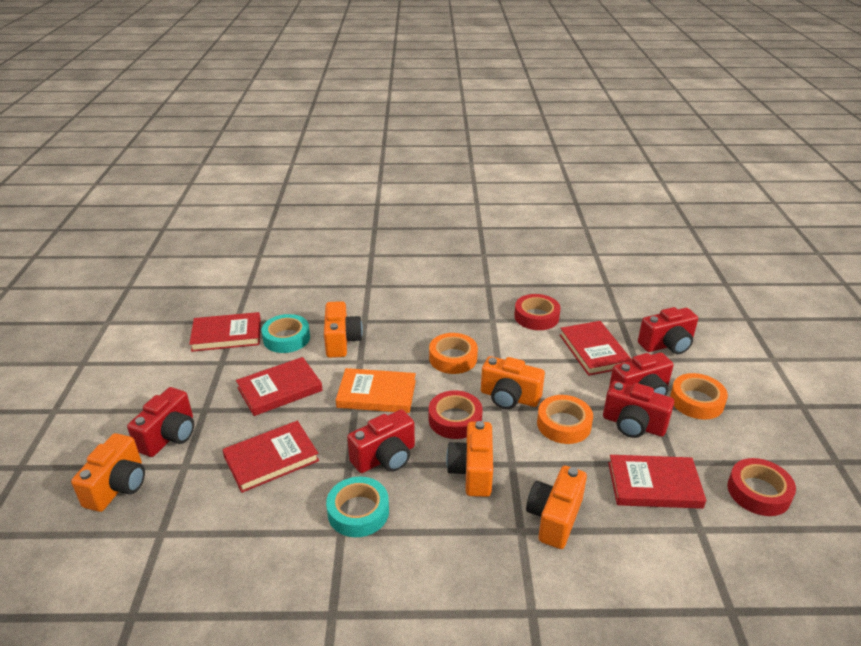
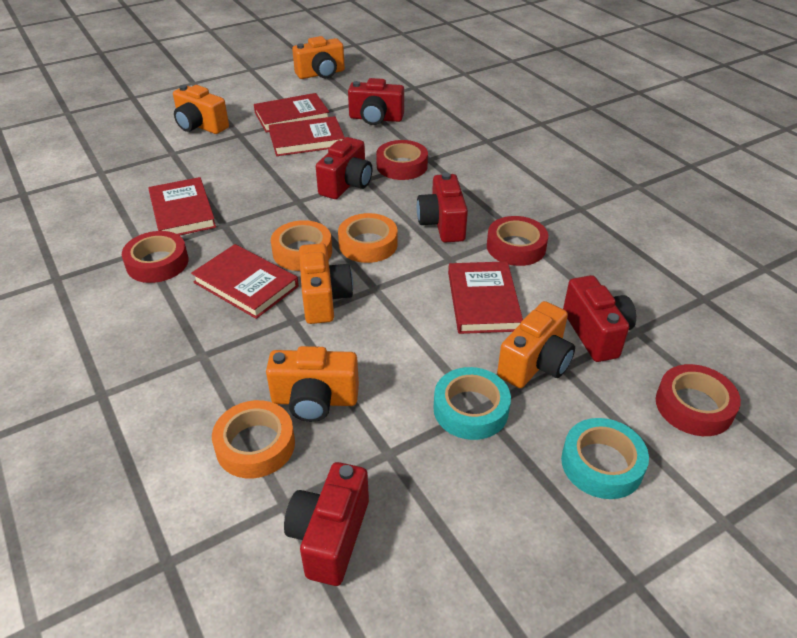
orange book: [336,368,416,413] = 1 -> none = 0
red tape: [429,390,483,439] [514,294,560,330] [727,458,796,516] = 3 -> [122,231,189,283] [376,140,428,180] [487,216,548,266] [656,364,741,436] = 4

